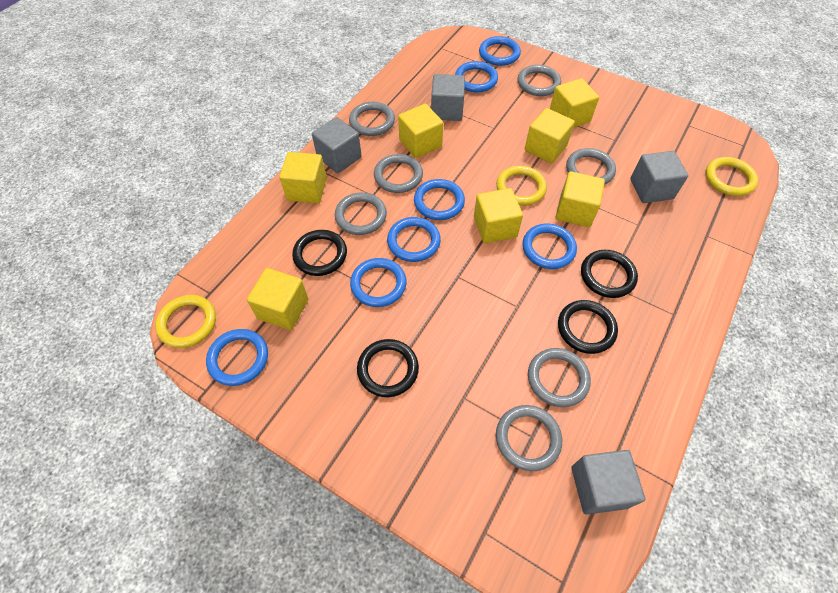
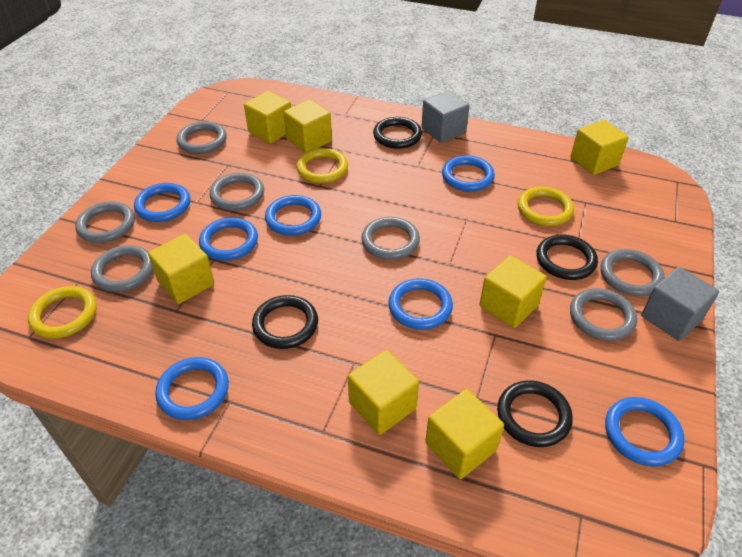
grey cube: [312,117,362,173] [431,74,465,121] [571,450,645,515] [630,151,688,203] = 4 -> [421,90,470,143] [641,267,719,341] = 2

